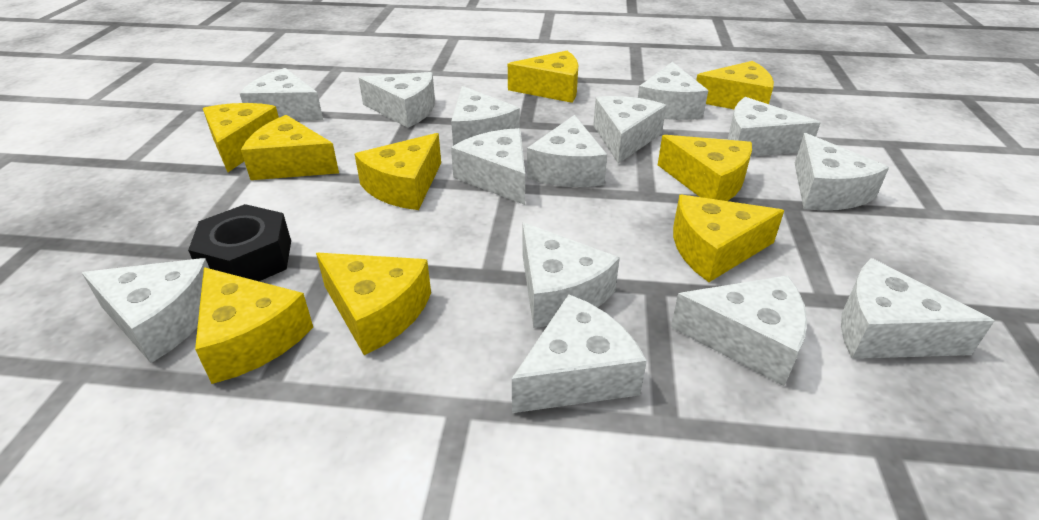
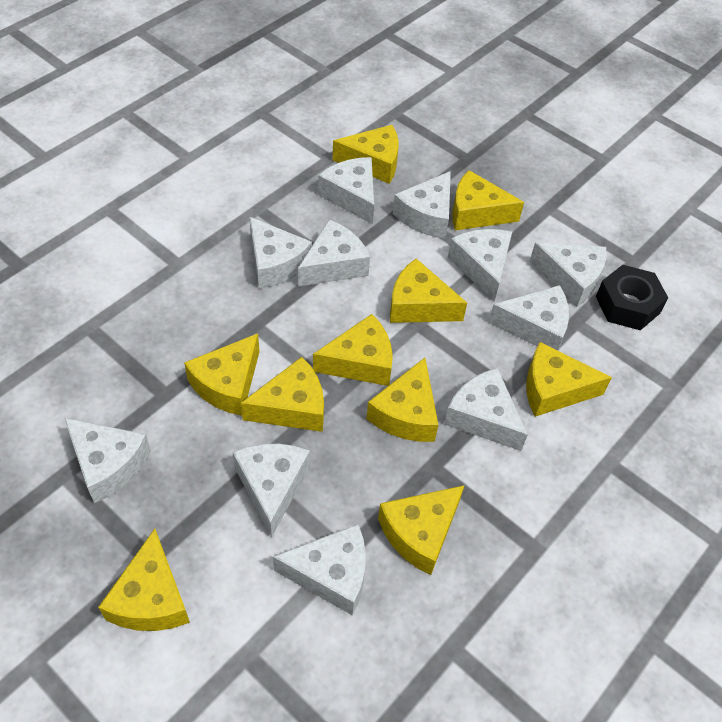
white cheese: [82,258,210,363] [239,68,323,121] [358,72,435,128] [451,86,520,146] [451,128,525,205] [512,294,647,413] [522,223,620,328] [527,115,607,187] [593,96,666,164] [638,62,708,120] [671,275,807,386] [728,97,821,157] [795,133,889,210] [841,258,994,359] = 14 -> [64,418,151,503] [232,444,310,537] [249,217,312,289] [273,524,366,615] [298,220,370,287] [318,157,374,224] [393,171,451,238] [444,368,528,451] [448,229,512,302] [489,285,569,350] [529,243,607,307] = 11
yellow cheese: [195,267,313,384] [203,103,279,172] [241,115,339,180] [316,253,431,355] [355,133,441,210] [508,51,578,103] [658,135,752,201] [673,195,784,282] [696,61,774,109] = 9 -> [98,529,190,631] [184,334,260,416] [241,357,324,432] [313,314,393,386] [333,125,399,184] [366,358,438,442] [378,485,464,575] [390,259,467,323] [452,170,524,230] [526,342,612,417] = 10

